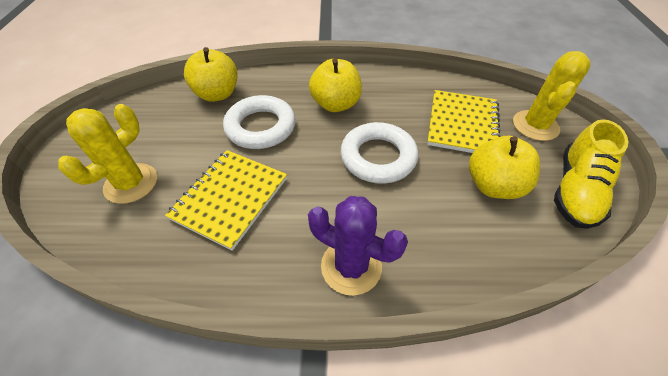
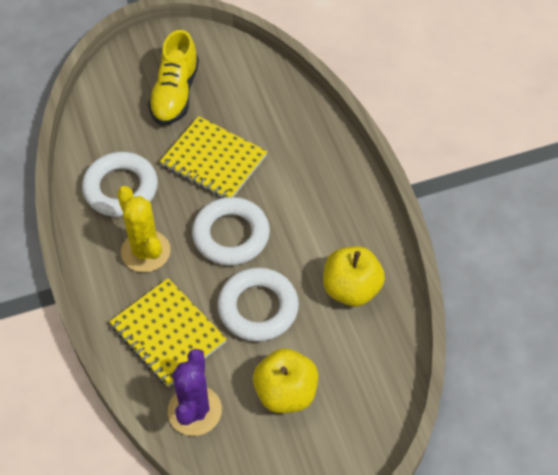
white ring: [223,95,296,149] [341,122,418,184] = 2 -> [82,152,158,217] [192,197,270,266] [217,267,299,342] = 3
yellow apple: [184,47,237,102] [309,58,362,112] [469,136,540,199] = 3 -> [253,348,318,413] [323,246,385,306] = 2
yellow cactus: [58,104,157,204] [513,51,591,141] = 2 -> [117,186,171,272] = 1

